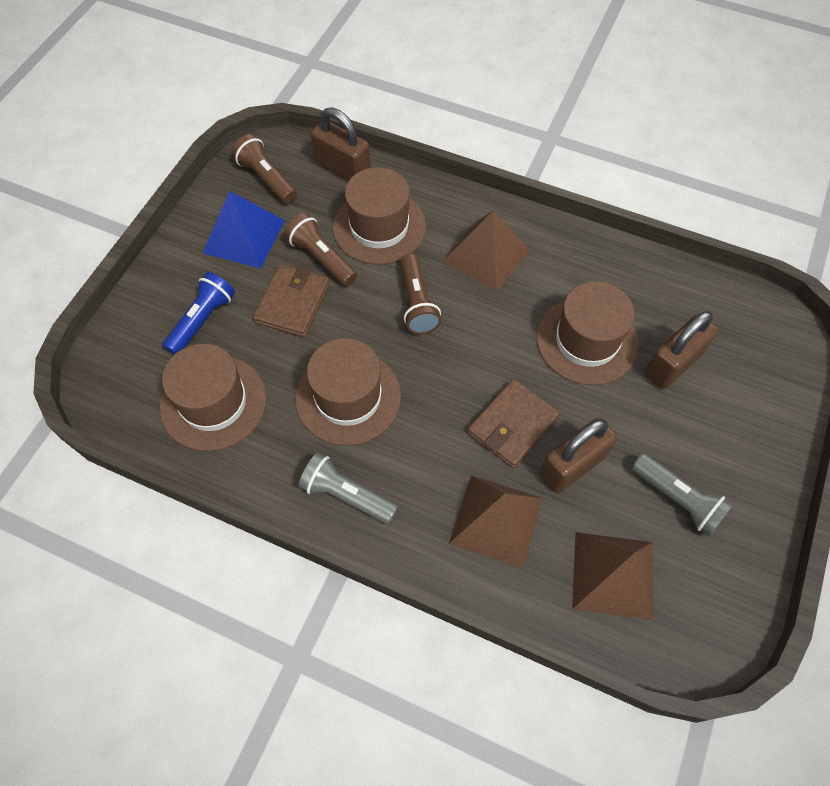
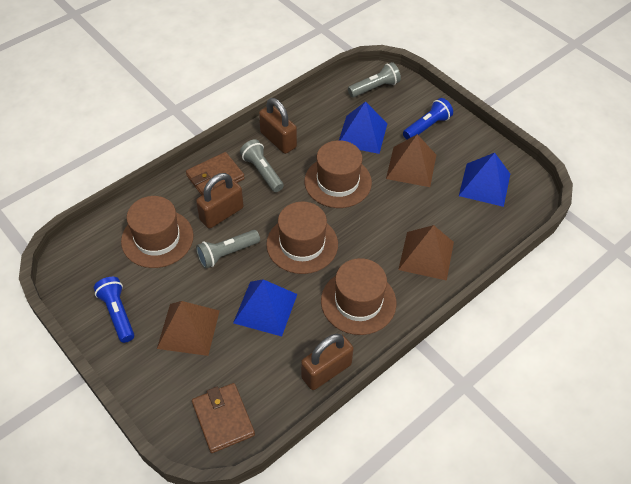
blue flashlight: [162,272,235,355] = 1 -> [94,277,134,343] [403,98,453,140] = 2
blue pyramid: [203,191,285,268] = 1 -> [233,279,297,336] [339,101,387,154] [459,153,510,207] = 3
brown flashlight: [232,134,297,204] [284,213,357,286] [400,254,441,334] = 3 -> none = 0
grey flashlight: [299,453,398,524] [632,454,733,536] = 2 -> [196,230,260,269] [240,139,284,192] [348,62,401,97] = 3

